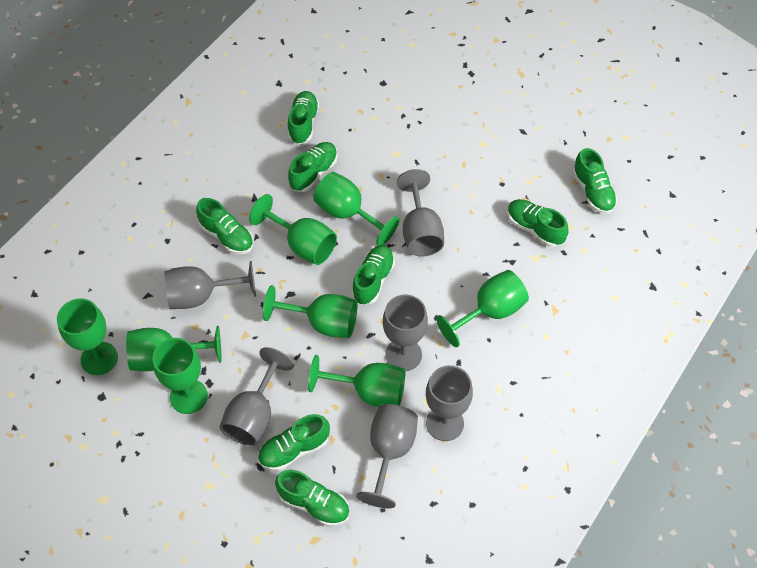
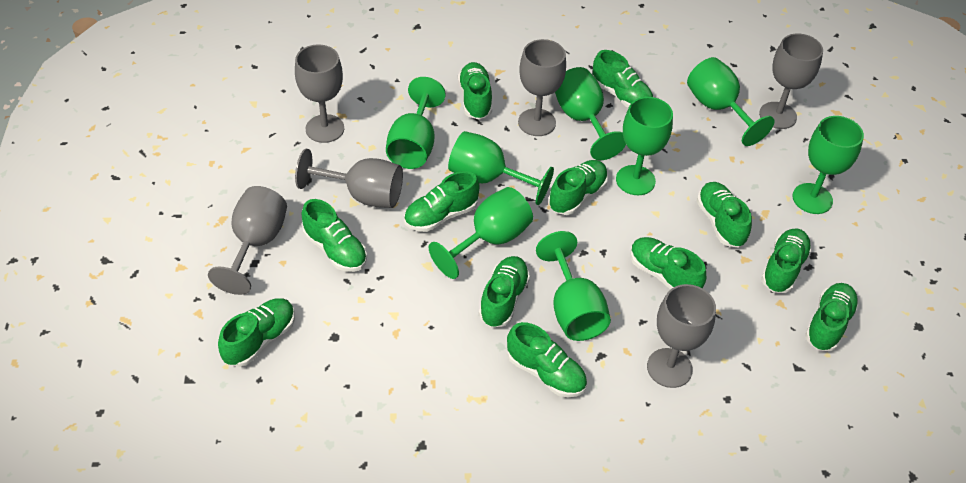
green shoe: [196,198,254,254] [258,414,330,471] [275,470,350,527] [288,91,319,144] [288,142,338,192] [352,245,395,305] [508,199,568,247] [573,148,617,214] = 8 -> [218,298,295,367] [301,199,367,272] [404,171,480,232] [458,62,492,120] [479,256,530,327] [507,322,587,397] [549,160,608,215] [593,50,653,108] [630,237,706,290] [697,182,752,248] [761,228,812,293] [805,283,859,351] = 12

